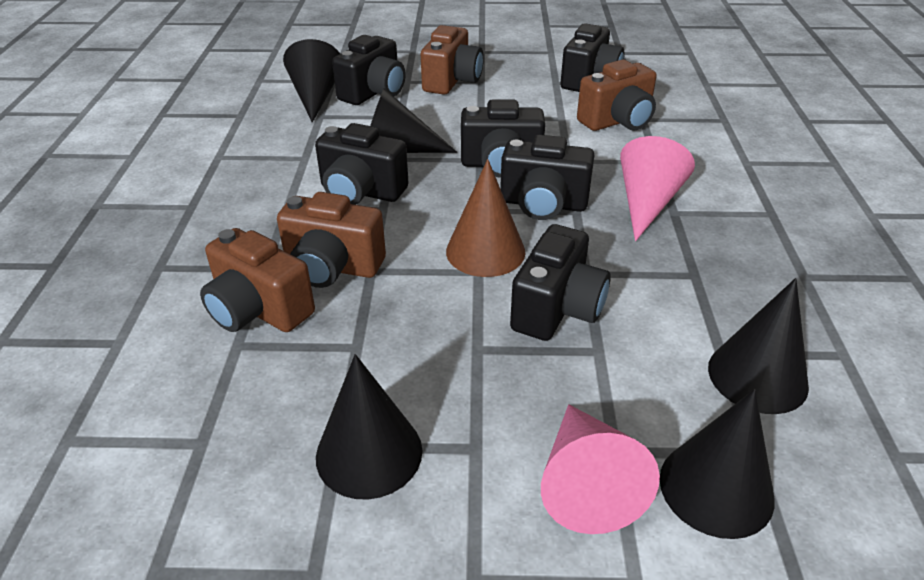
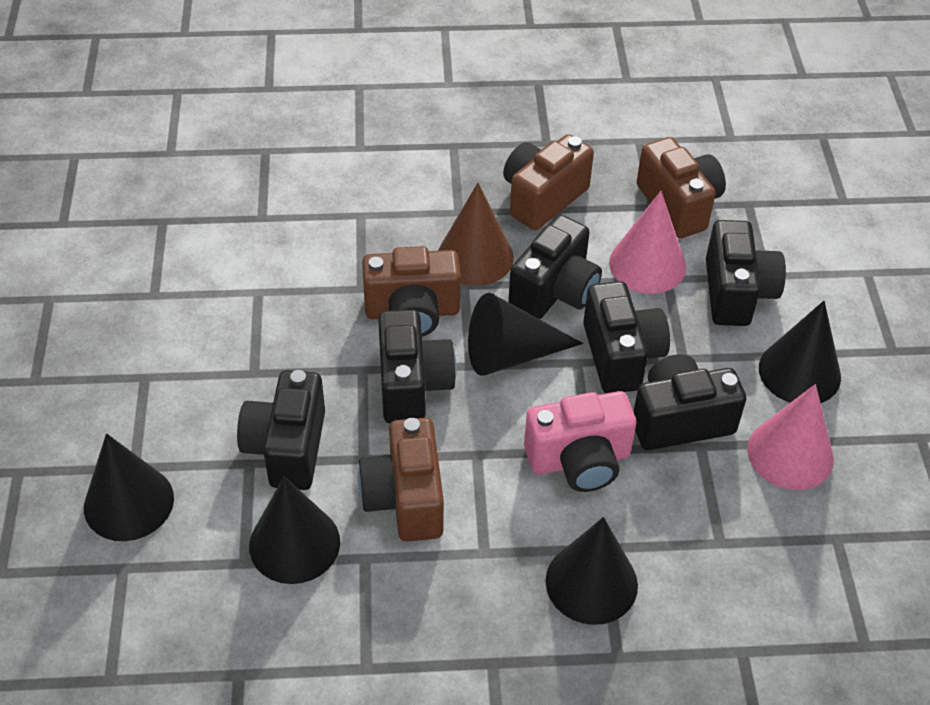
pink camera: none = 0 -> [524,391,636,492] = 1

